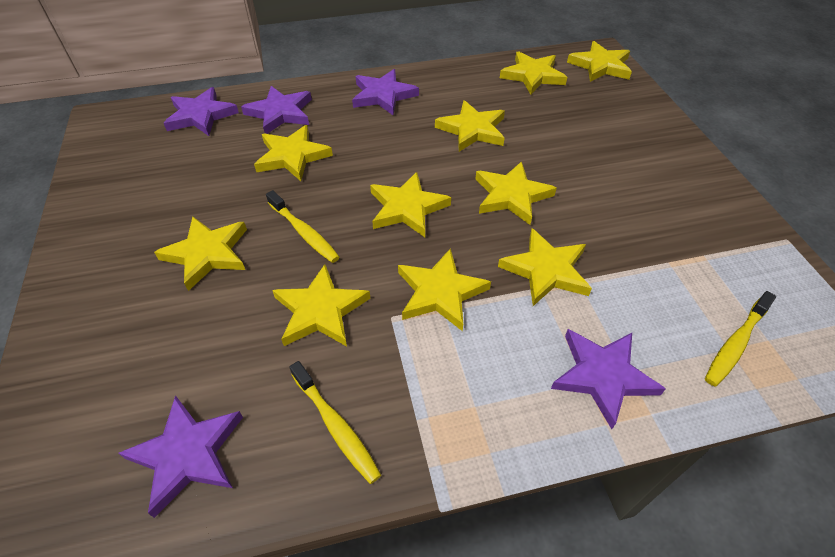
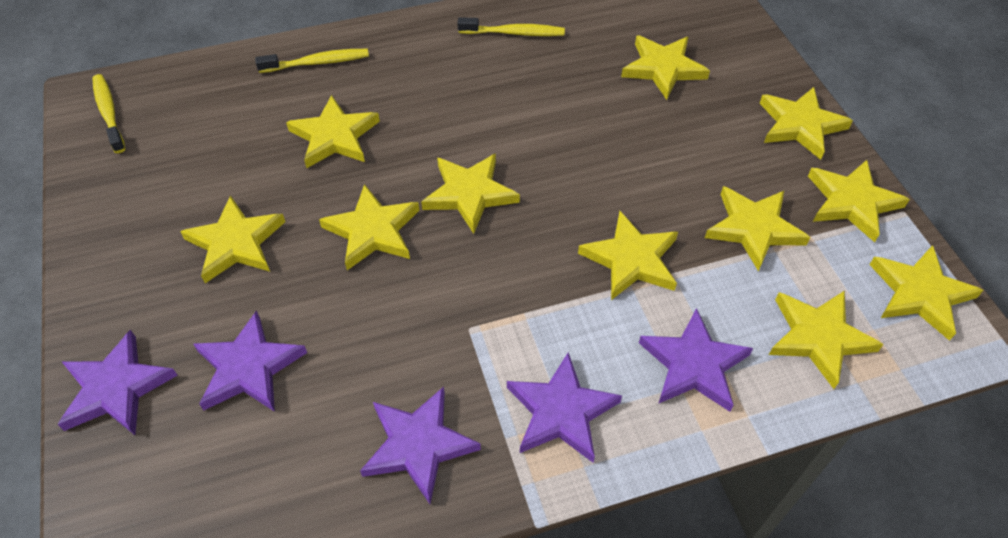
yellow star: [154,217,247,291] [254,125,333,181] [272,264,370,347] [370,172,451,237] [398,248,491,331] [435,100,505,152] [475,161,557,225] [498,229,592,306] [500,51,567,94] [567,41,632,82] = 10 -> [180,195,285,283] [286,95,380,168] [319,184,419,270] [421,153,520,234] [578,211,678,300] [621,35,710,100] [705,186,810,271] [759,87,853,160] [769,291,884,389] [808,160,910,242] [869,245,984,341] = 11

